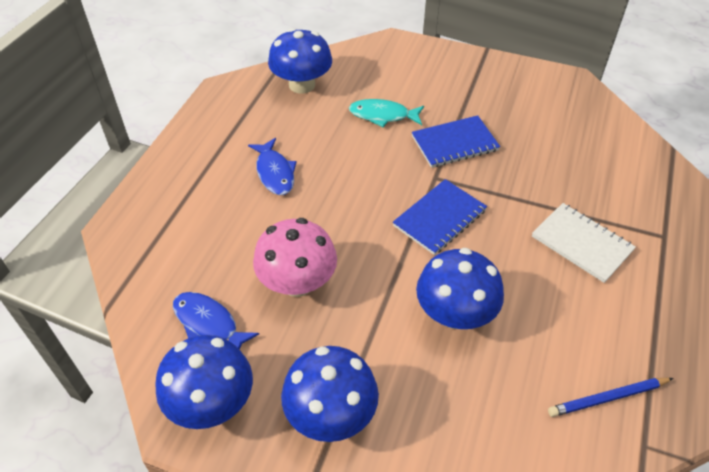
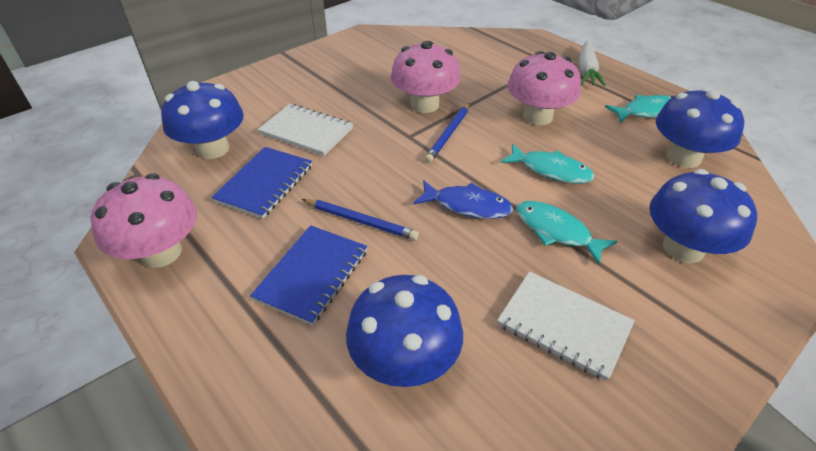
blue fish: [173,292,259,350] [248,138,297,195] = 2 -> [413,180,513,219] = 1
blue pencil: [548,378,673,417] = 1 -> [302,199,419,240] [425,103,470,163] = 2
pink mushroom: [253,218,337,297] = 1 -> [90,174,197,268] [391,41,461,113] [507,51,581,125] = 3
turquoise fish: [349,99,424,127] = 1 -> [501,143,594,184] [516,201,617,265] [605,95,674,123] = 3
white carrot: none = 0 -> [579,40,606,86] = 1
white notebook: [532,203,636,283] = 1 -> [258,104,353,156] [497,271,635,381] = 2

